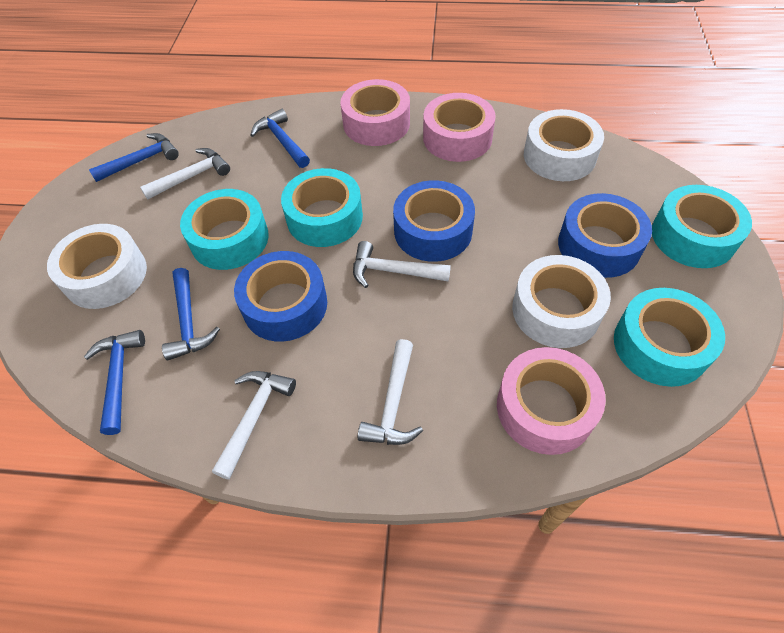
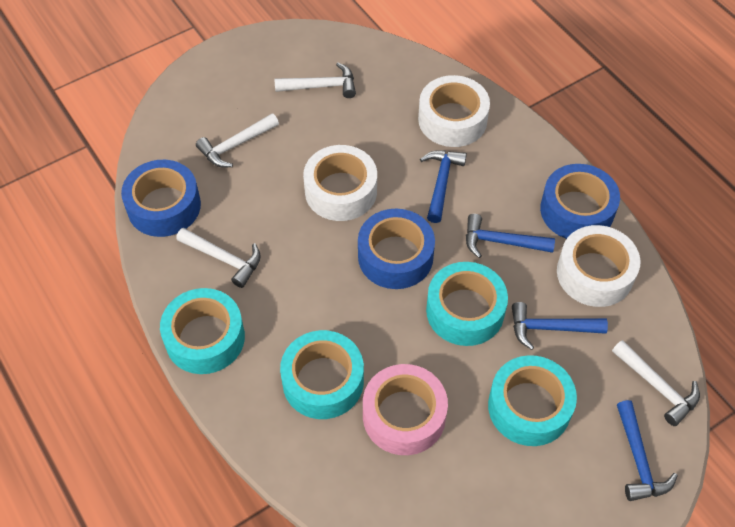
pink tape: [340,79,410,146] [423,93,496,162] [497,347,606,455] = 3 -> [363,364,448,455] = 1

